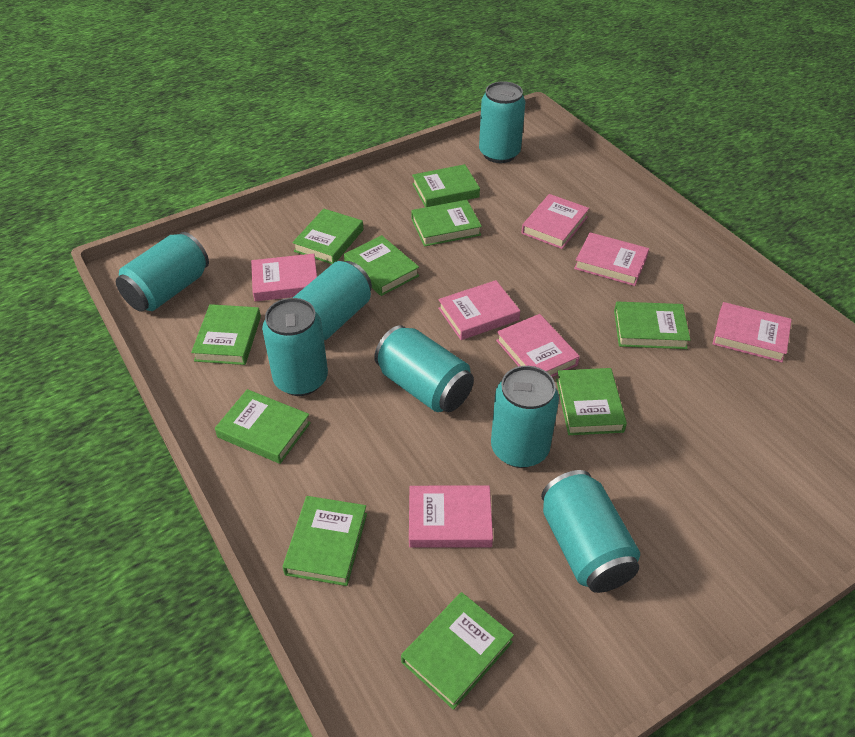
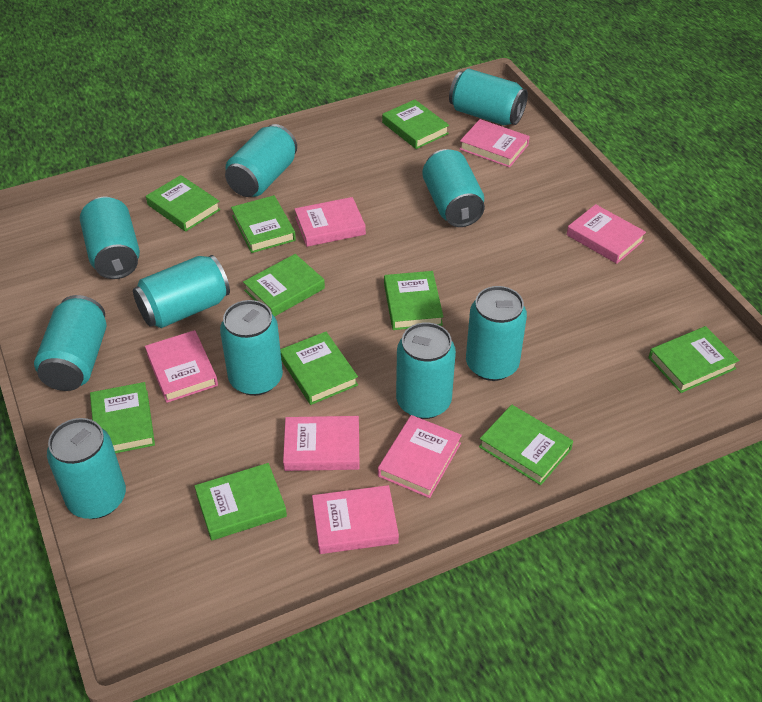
turquoise can: [116,232,209,312] [262,298,328,396] [293,261,372,340] [374,325,474,412] [479,81,525,163] [491,366,559,468] [541,470,640,593] = 7 -> [34,295,106,391] [47,418,126,519] [80,197,140,279] [133,255,230,328] [220,300,283,396] [225,124,297,197] [396,322,456,419] [422,149,485,227] [449,69,528,125] [466,286,527,381] = 10

